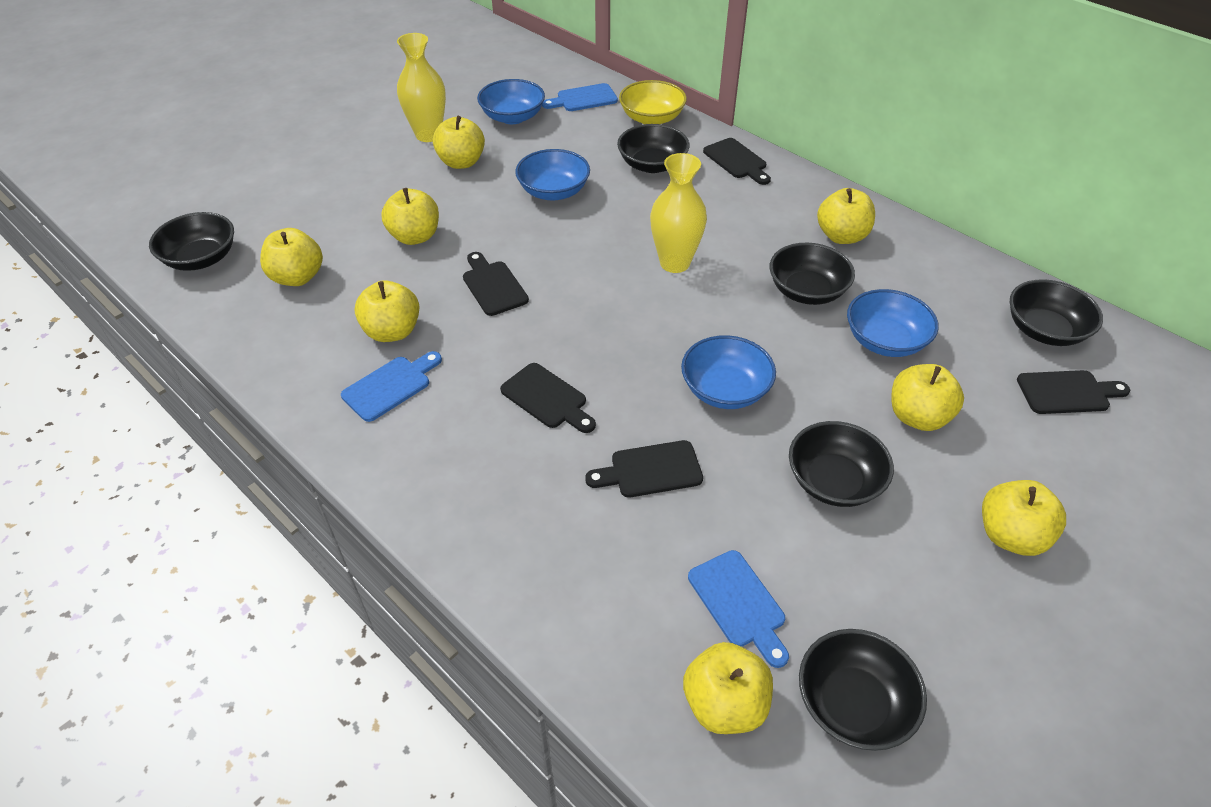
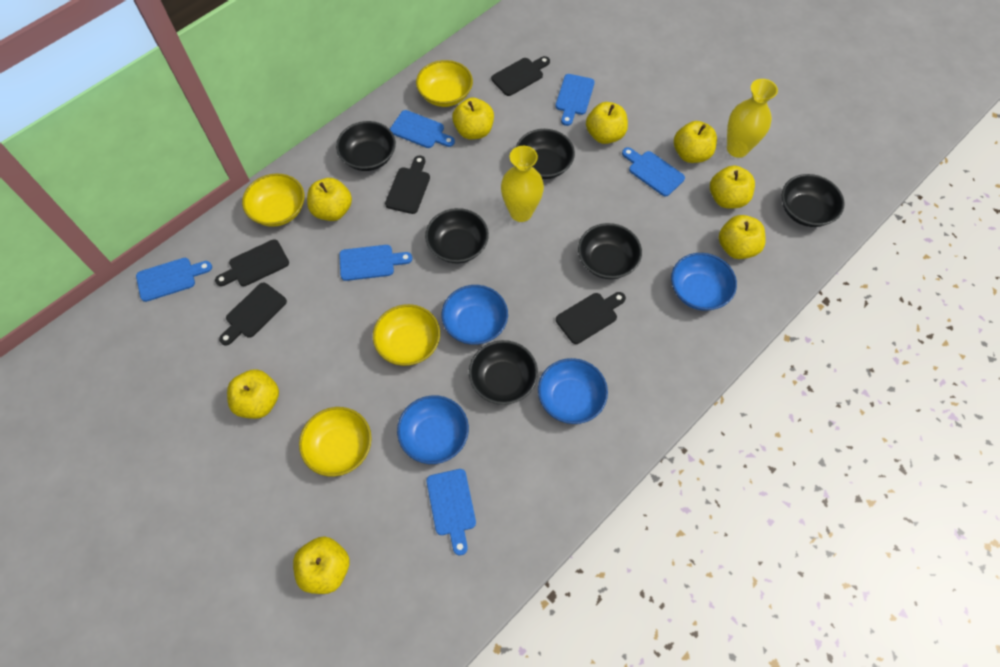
blue cutting board: [341,351,442,422] [542,83,618,111] [688,550,789,668] = 3 -> [136,258,212,302] [339,245,412,281] [390,110,455,148] [427,469,476,555] [555,74,595,126] [622,147,685,196] = 6
yellow bowl: [619,80,687,124] = 1 -> [242,173,304,227] [299,407,372,477] [373,304,440,366] [416,60,473,107] = 4

